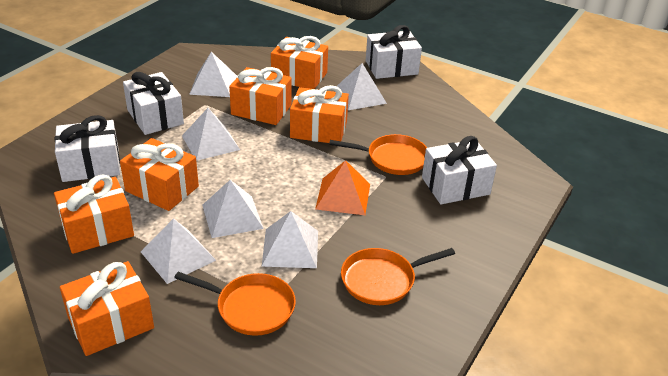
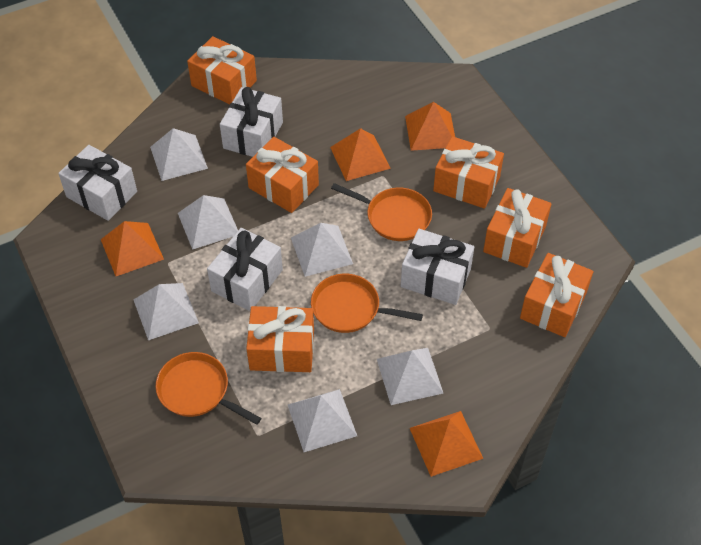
orange pyramid: [315,160,370,215] = 1 -> [101,221,164,276] [330,128,391,181] [405,102,455,151] [410,411,483,477] = 4

